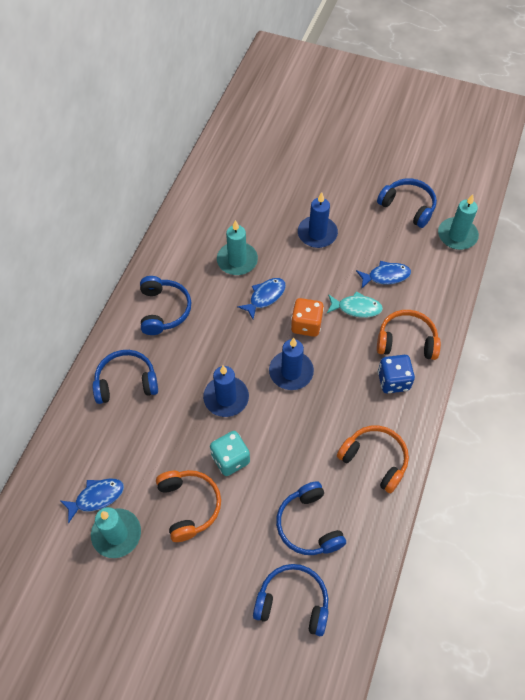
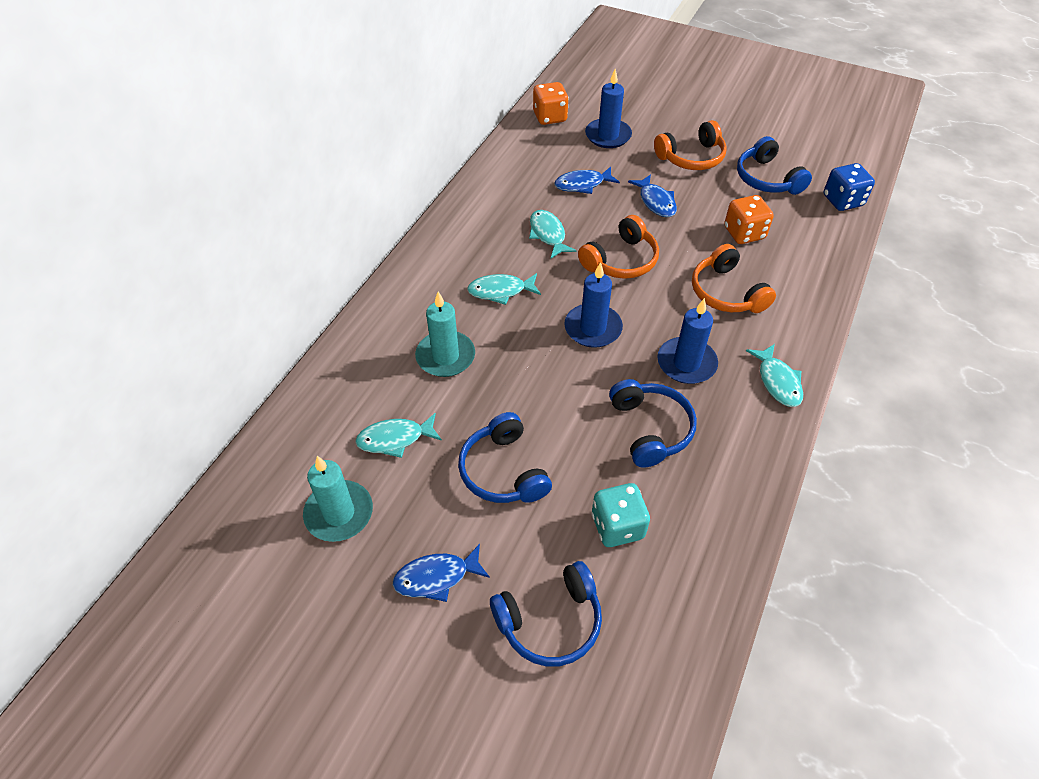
blue headphones: [92,350,158,404] [140,276,192,335] [253,564,329,636] [276,481,346,555] [377,178,437,228] = 5 -> [458,412,552,503] [490,561,602,667] [609,379,697,468] [737,136,812,195] = 4
orange dice: [291,298,324,337] = 1 -> [533,82,569,125] [724,195,774,244] = 2
turquoise candle: [91,507,141,558] [217,220,258,275] [438,194,479,250] = 3 -> [303,456,373,542] [415,292,475,377] = 2
turquoise fish: [327,291,383,318] = 1 -> [355,413,442,458] [467,273,541,305] [529,210,576,258] [746,344,803,407] = 4

